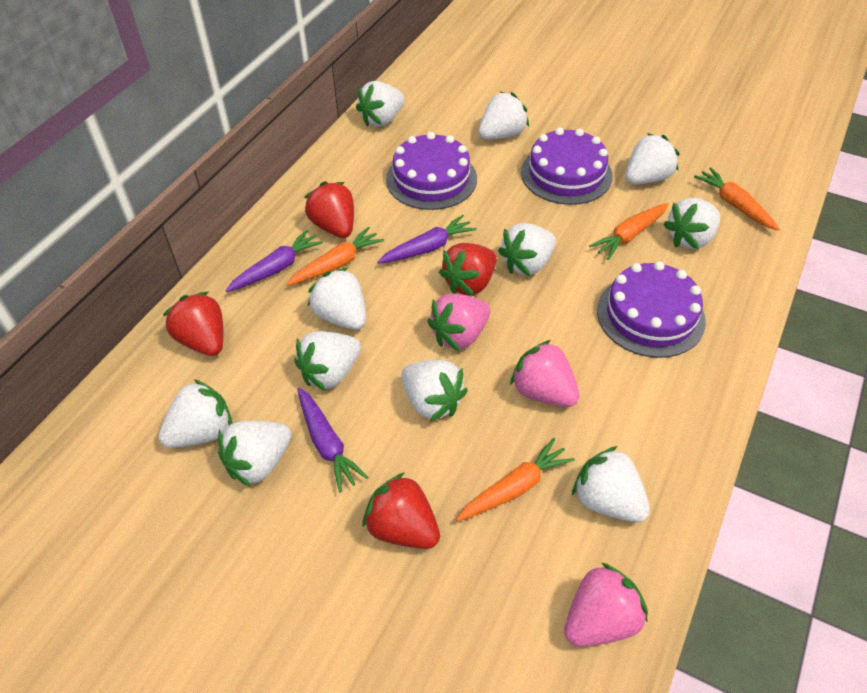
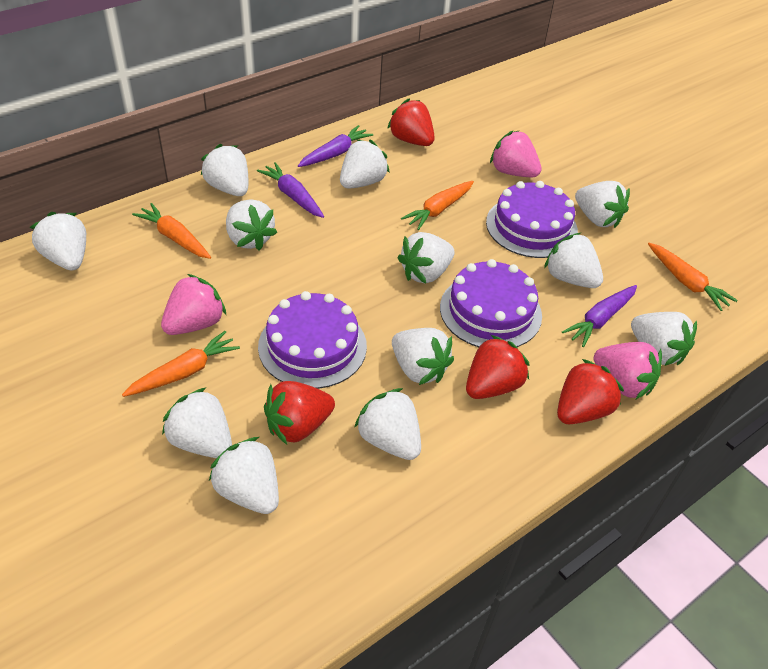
white strawberry: [159,379,232,448] [218,421,292,487] [295,331,361,391] [308,268,366,330] [356,81,404,127] [401,360,468,422] [478,92,529,140] [498,223,556,276] [572,446,650,522] [625,133,679,184] [663,198,720,249] = 11 -> [30,212,86,271] [162,387,232,458] [201,144,248,196] [209,437,279,514] [226,199,277,251] [340,140,390,188] [354,388,421,460] [392,328,454,385] [397,232,455,283] [544,233,603,288] [575,181,630,228] [631,312,697,366] = 12

